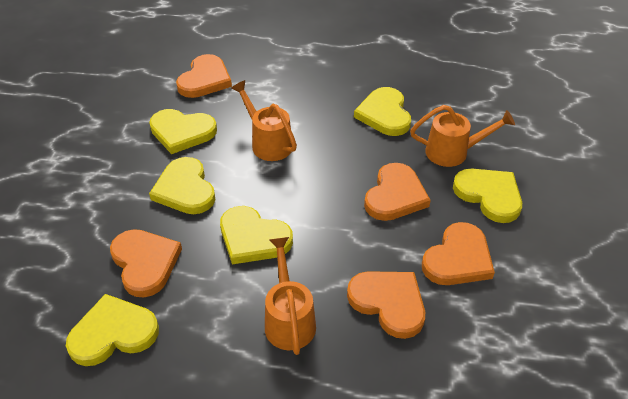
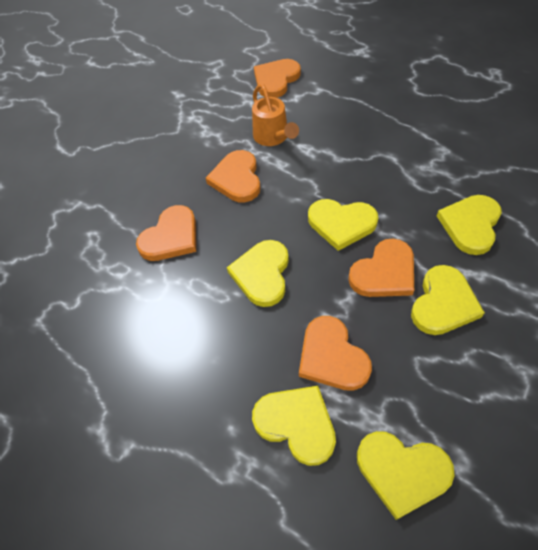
orange watering can: [231,80,297,161] [265,237,316,355] [410,105,515,167] = 3 -> [252,84,299,146] = 1

